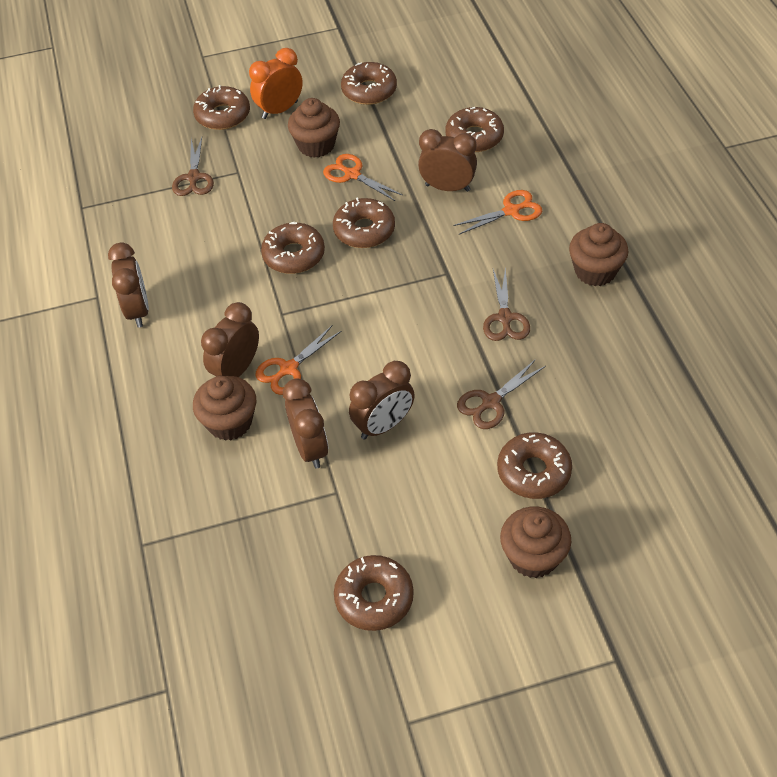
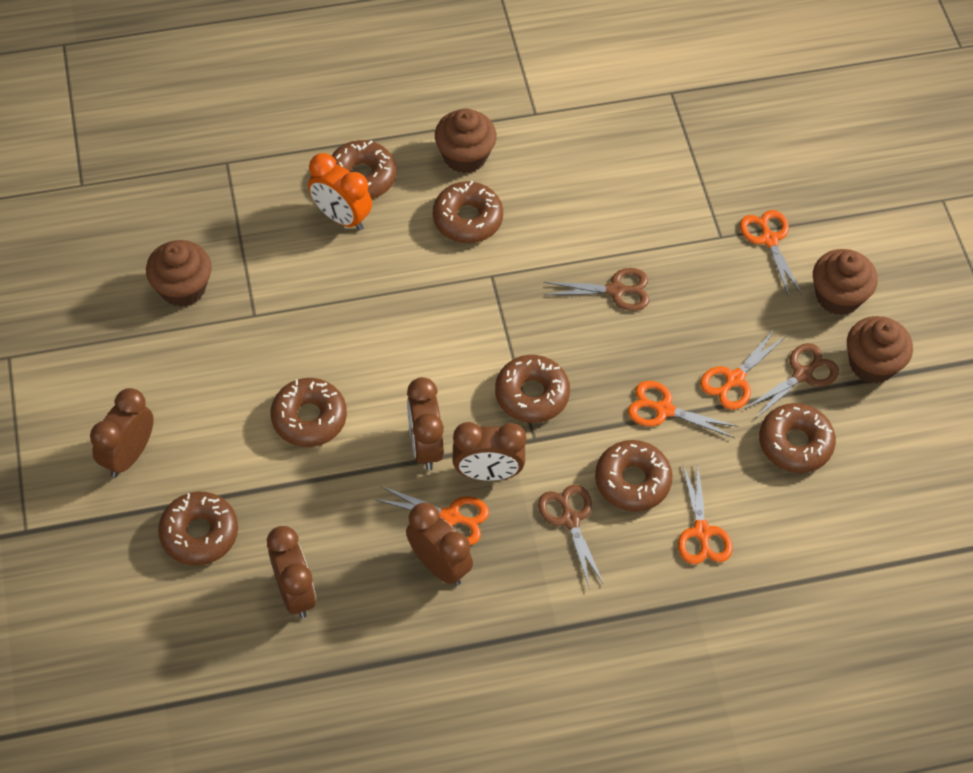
orange scissors: [255,325,342,395] [323,154,402,201] [453,190,542,234] = 3 -> [375,486,489,545] [628,381,739,438] [678,461,733,565] [700,330,786,410] [740,210,802,296] = 5

